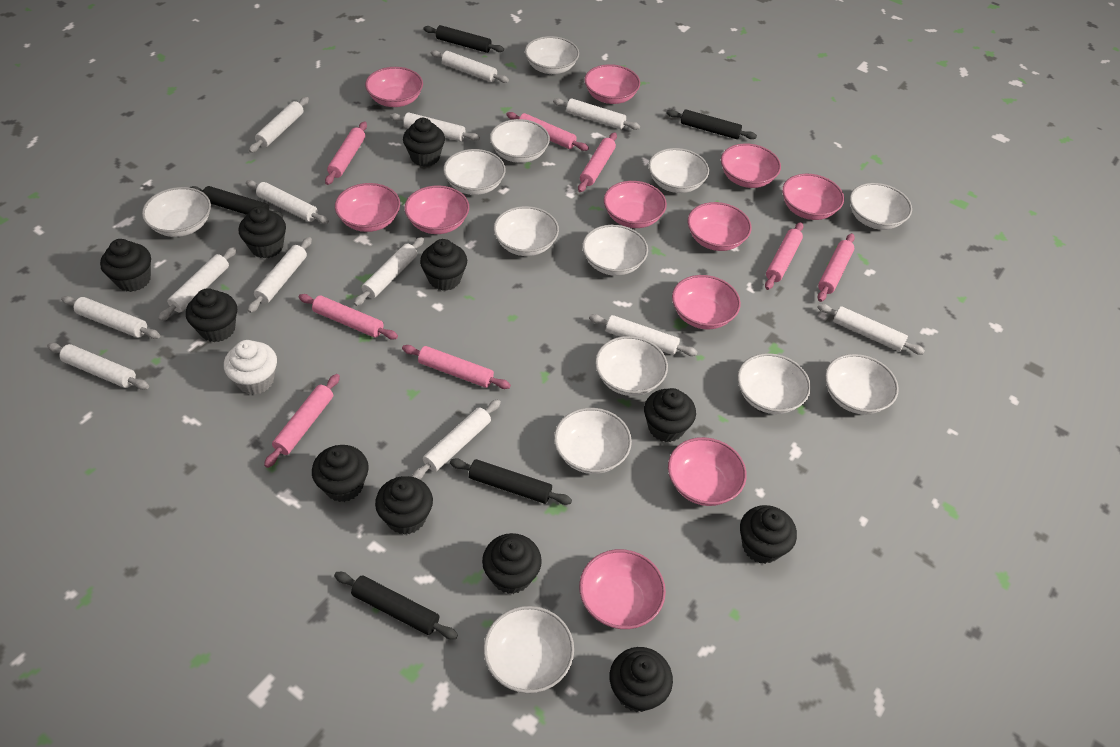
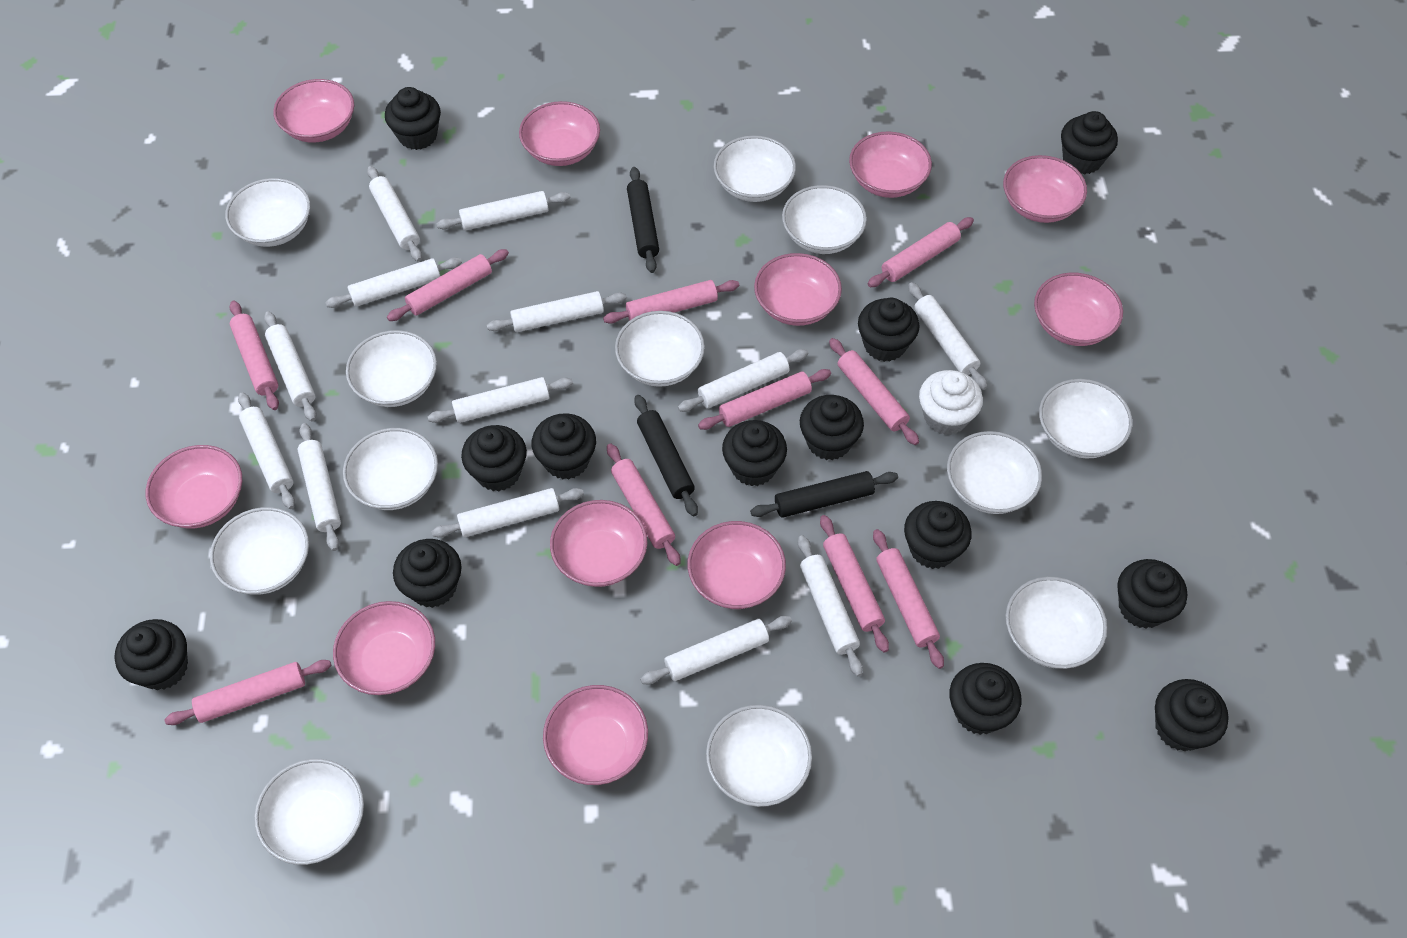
black cupcake: [100,239,151,292] [186,288,237,342] [238,207,286,258] [312,445,369,502] [375,476,433,535] [403,118,445,167] [420,239,467,291] [482,533,542,594] [610,647,673,712] [644,388,696,442] [740,505,797,564] = 11 -> [114,619,188,690] [385,87,441,150] [393,539,462,608] [461,425,527,491] [532,413,596,480] [722,420,787,486] [800,395,864,460] [858,298,919,362] [904,501,972,569] [950,663,1022,735] [1061,111,1118,174] [1117,559,1187,629] [1155,679,1229,751] = 13
black rolling pin: [189,186,283,218] [334,572,458,639] [424,25,504,53] [450,458,572,505] [666,109,757,139] = 5 -> [627,167,659,273] [634,395,698,516] [750,471,898,518] = 3
pink rolling pin: [264,374,340,468] [299,294,398,340] [325,122,367,185] [402,345,511,389] [506,112,589,151] [578,132,617,192] [765,222,804,290] [818,233,855,302] = 8 -> [164,660,332,725] [229,301,279,410] [387,249,509,321] [603,280,739,324] [607,443,680,566] [698,369,831,430] [820,515,889,653] [829,338,919,445] [868,217,974,287] [873,529,944,669] = 10
white bowl: [142,187,211,237] [443,149,506,195] [484,606,574,693] [490,119,550,163] [494,206,559,256] [525,36,579,74] [554,408,632,474] [582,225,648,276] [595,336,668,396] [648,148,709,193] [737,353,811,414] [825,354,899,414] [850,183,912,230] = 13 -> [210,507,309,595] [225,178,311,247] [254,759,364,865] [343,428,438,510] [346,330,437,407] [615,311,705,387] [706,705,812,807] [714,136,796,202] [782,185,867,254] [947,431,1042,514] [1006,577,1107,669] [1039,379,1133,459] = 12

